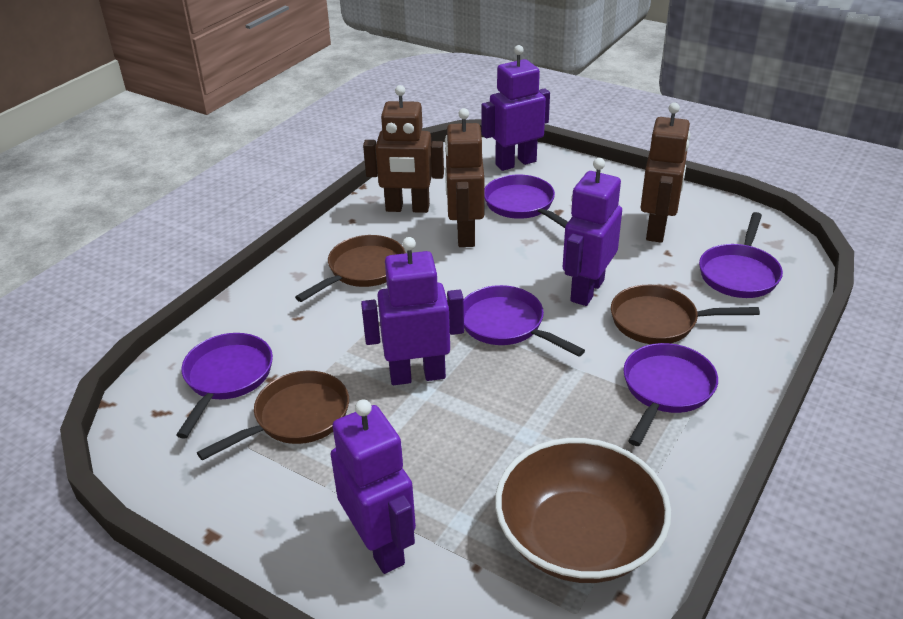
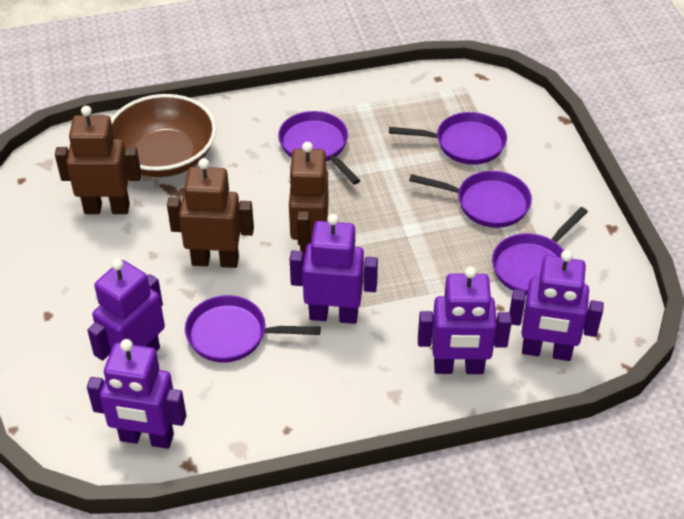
brown pan: [197,371,349,461] [295,235,406,302] [611,285,760,344] = 3 -> none = 0
purple robot: [331,399,416,574] [361,237,464,385] [481,45,550,171] [563,158,622,306] = 4 -> [87,259,165,361] [87,339,186,449] [290,214,378,324] [418,266,512,374] [509,250,604,361] = 5

